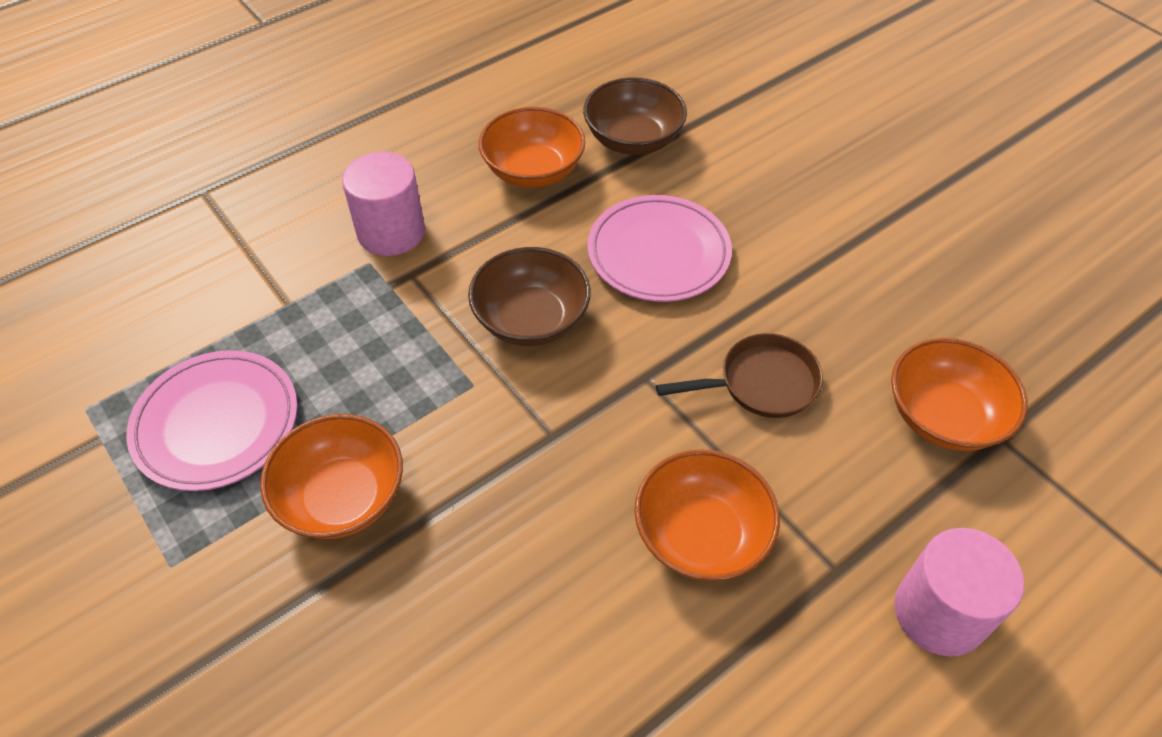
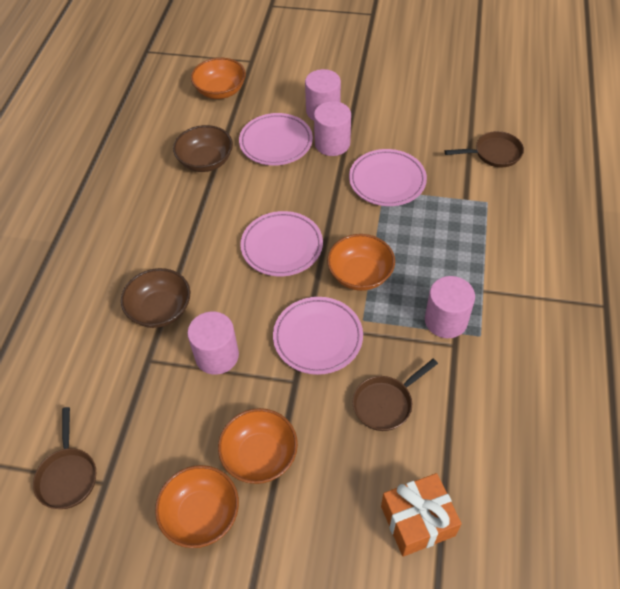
brown pan: [656,333,823,418] = 1 -> [33,407,96,509] [353,359,438,431] [444,131,524,168] = 3
orange gift: none = 0 -> [381,473,462,557] = 1
pink cylinder: [342,152,425,256] [894,528,1024,657] = 2 -> [187,312,239,375] [305,69,341,121] [314,101,351,156] [425,276,475,338] = 4
pink plate: [126,350,298,491] [587,195,732,302] = 2 -> [239,113,313,166] [240,211,323,276] [273,297,363,375] [349,149,427,206] = 4

